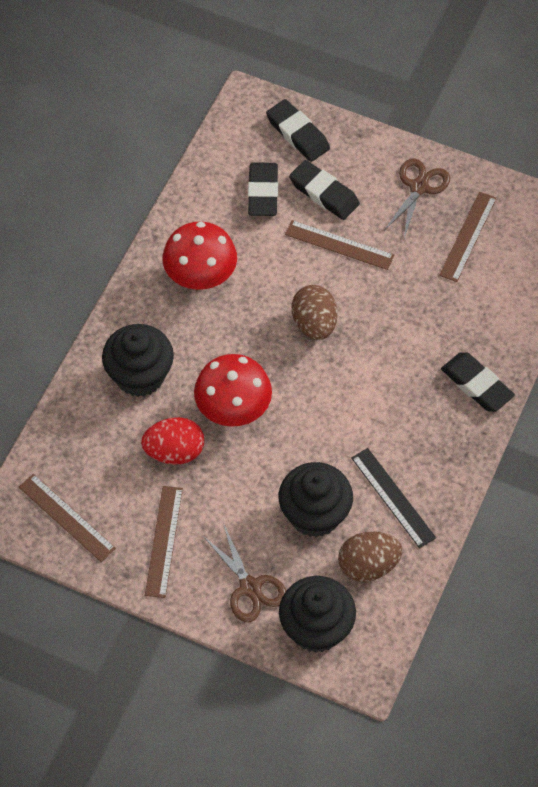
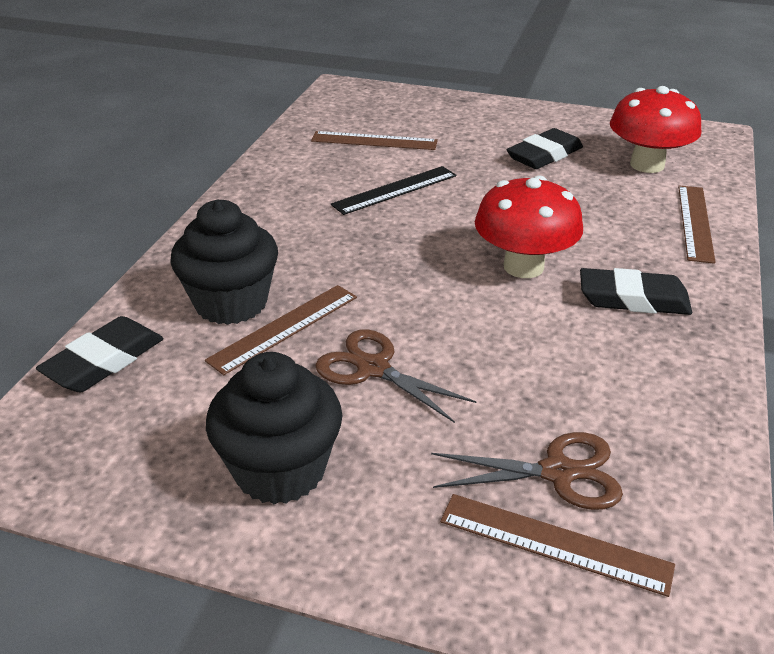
black cupcake: [102,324,174,397] [279,462,353,537] [279,576,356,653] = 3 -> [170,200,278,325] [206,352,342,504] = 2
black eraser: [248,162,278,216] [266,99,330,162] [289,160,360,220] [441,352,515,412] = 4 -> [36,316,163,392] [507,128,583,169] [580,268,692,315] = 3
brown egg: [292,285,337,340] [338,531,402,582] = 2 -> none = 0
red egg: [141,417,204,465] = 1 -> none = 0

